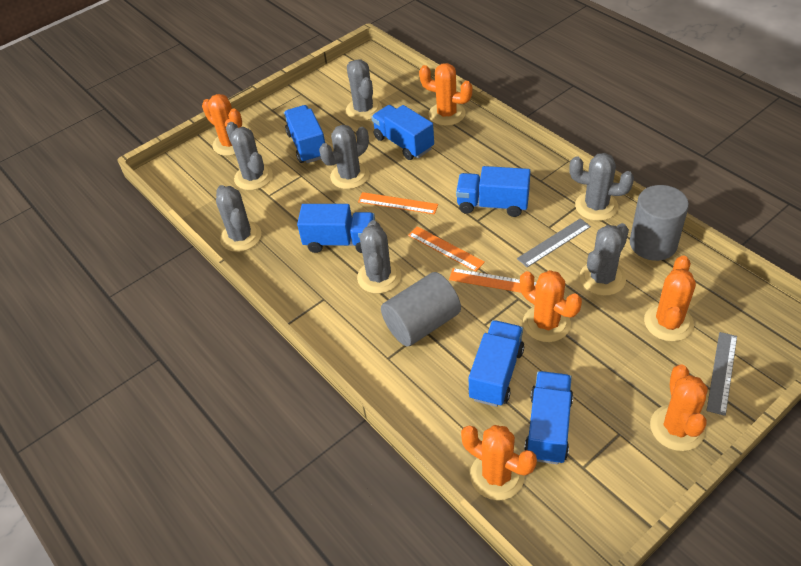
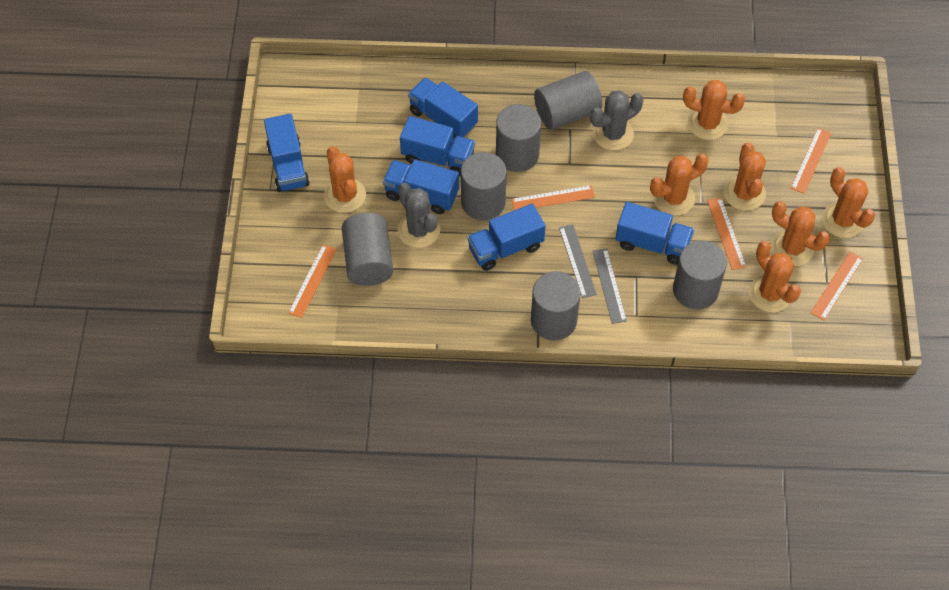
grey cactus: [216,185,261,252] [226,122,273,190] [319,125,369,189] [346,60,382,121] [357,220,401,294] [569,153,634,221] [579,223,629,296] = 7 -> [398,183,440,248] [590,90,643,151] = 2
grey cylinder: [381,272,461,347] [630,185,689,261] = 2 -> [341,213,393,286] [461,152,507,220] [496,104,541,172] [531,271,581,341] [534,71,602,130] [673,240,727,310] = 6
orange cactus: [202,94,242,156] [419,63,472,126] [461,425,537,500] [520,270,582,342] [644,255,696,342] [650,364,708,451] = 6 -> [324,146,366,213] [650,154,709,216] [683,80,745,140] [724,143,766,211] [749,241,801,313] [771,201,830,266] [822,167,875,238] = 7
orange ruler: [358,192,438,214] [408,226,485,272] [449,268,537,293] = 3 -> [288,244,336,318] [511,185,595,210] [707,198,746,270] [791,128,831,194] [811,252,863,320] = 5

